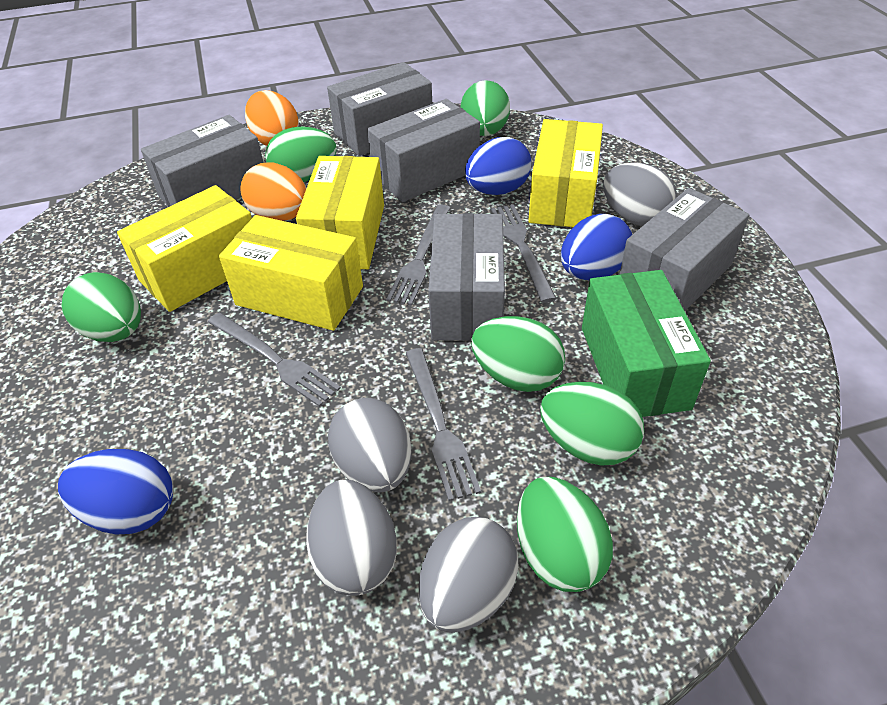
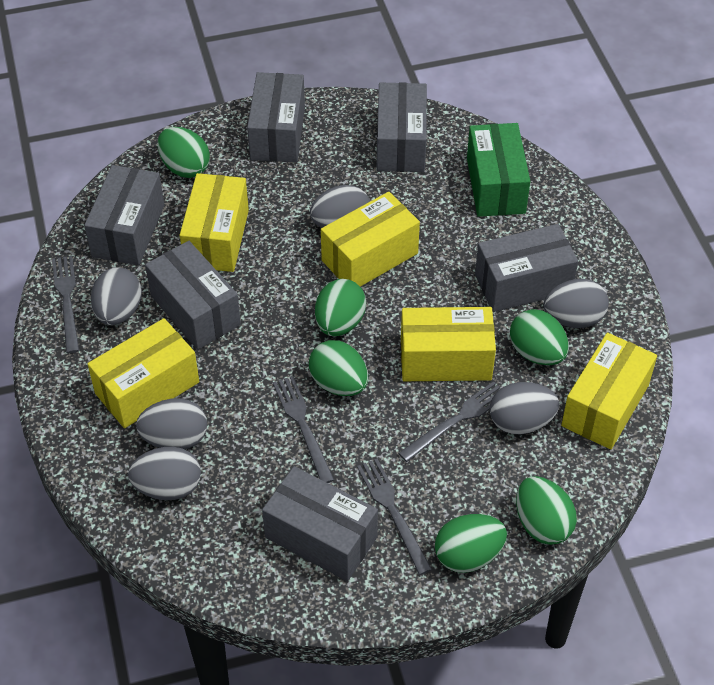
blue egg: [58,449,173,534] [465,137,532,195] [561,214,632,280] = 3 -> none = 0
grey box: [141,115,264,207] [327,62,432,156] [367,99,480,202] [428,213,505,341] [619,188,749,311] = 5 -> [84,165,164,265] [145,241,241,350] [247,72,305,163] [262,466,378,581] [377,83,427,172] [475,224,578,312] = 6
grey egg: [306,480,397,596] [328,398,411,492] [419,517,519,633] [603,162,677,226] = 4 -> [91,267,142,325] [128,447,201,500] [136,398,207,449] [310,185,370,228] [490,382,559,434] [543,279,609,328] = 6
orange egg: [240,162,307,221] [245,90,299,146] = 2 -> none = 0
yellow box: [117,185,252,312] [219,215,363,331] [296,156,384,269] [528,119,603,227] = 4 -> [87,318,199,428] [180,173,249,272] [321,192,420,287] [401,307,496,381] [561,333,657,449] = 5

